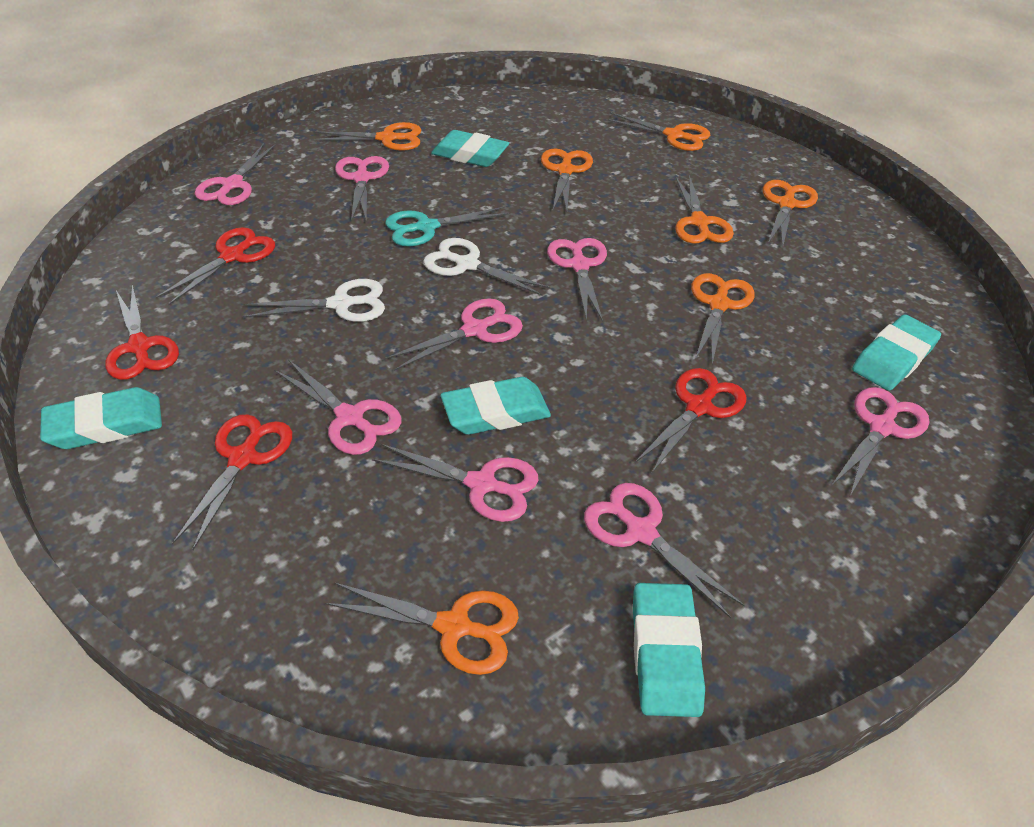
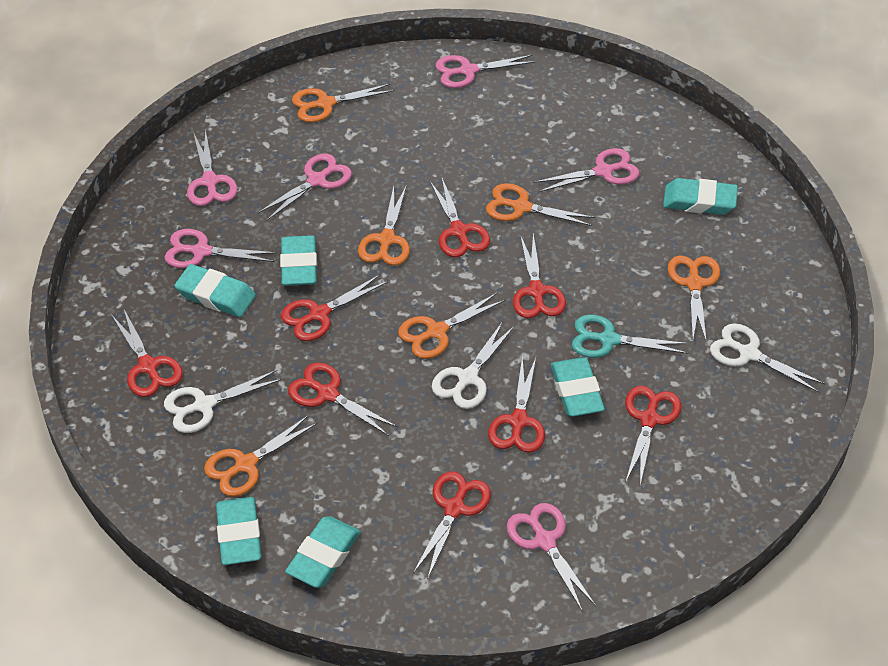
orange scissors: [311,122,421,151] [325,583,519,675] [541,149,593,211] [605,112,710,151] [675,175,734,244] [691,273,754,364] [763,180,818,249] = 7 -> [204,415,318,497] [292,83,394,122] [358,185,410,265] [398,292,506,359] [486,183,595,226] [668,255,720,344] = 6
pink scissors: [195,144,276,205] [274,359,401,455] [335,156,389,222] [372,444,539,522] [385,298,523,371] [547,238,607,322] [584,483,745,618] [831,387,929,498] = 8 -> [165,229,277,268] [187,129,237,206] [258,154,352,221] [436,55,536,88] [507,503,596,612] [534,148,639,192] = 6
red scissors: [105,284,179,380] [156,227,275,305] [172,414,292,550] [635,368,747,474] = 4 -> [112,310,182,397] [281,275,388,341] [288,362,398,436] [413,472,491,580] [430,178,490,257] [488,357,545,453] [513,233,566,318] [625,386,682,485] = 8
turquoise eraser: [40,387,162,449] [431,130,509,167] [440,377,551,435] [633,583,705,717] [852,314,941,391] = 5 -> [174,264,256,317] [216,497,261,565] [280,235,317,286] [285,516,361,588] [551,357,605,417] [663,178,738,215] = 6
white scissors: [243,279,385,322] [423,238,550,296] = 2 -> [164,370,283,433] [432,321,515,409] [710,323,825,393] = 3

